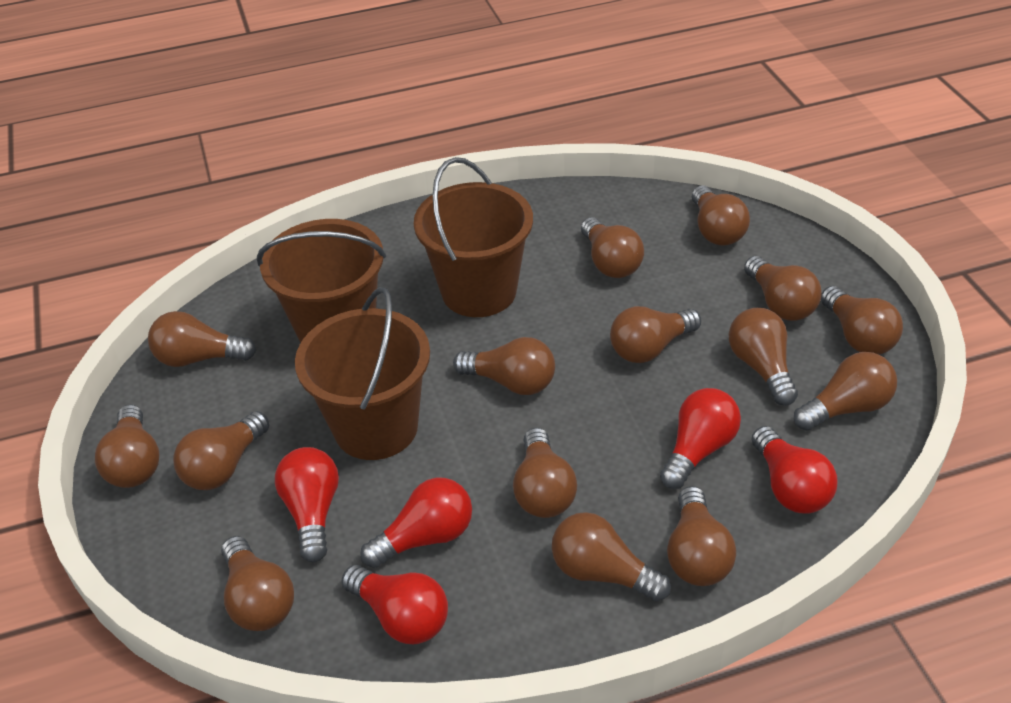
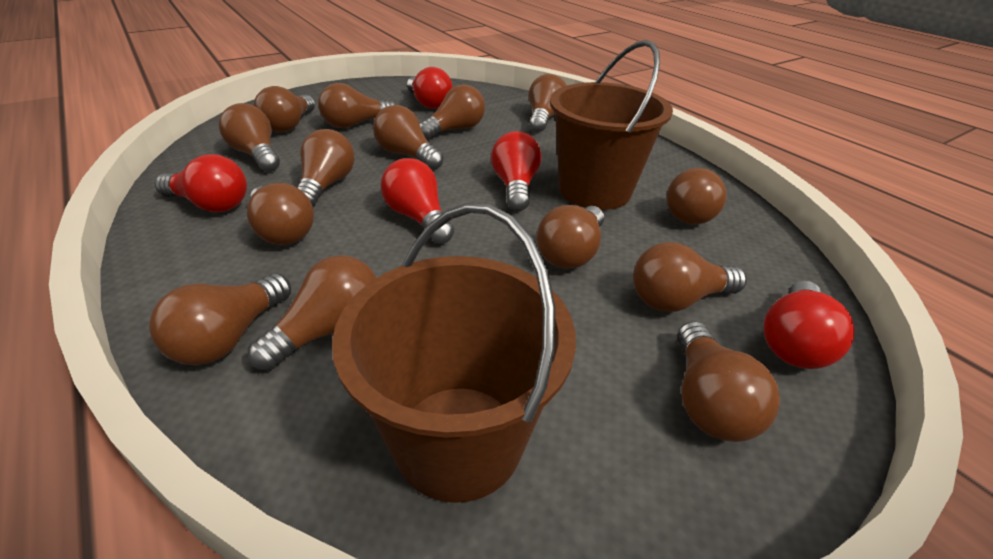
brown bucket: [257,219,386,343] [295,287,430,460] [414,157,533,317] = 3 -> [332,203,576,503] [550,40,673,210] = 2
brown light bulb: [95,405,160,488] [148,311,256,367] [173,411,269,490] [221,536,294,631] [453,337,555,395] [513,428,577,518] [552,512,671,601] [581,217,644,278] [610,306,701,363] [667,486,736,586] [692,185,750,246] [729,308,798,406] [744,256,822,321] [794,352,897,431] [821,286,903,355] = 15 -> [149,273,291,365] [219,103,280,172] [247,183,314,245] [248,255,376,371] [254,86,315,132] [297,129,355,208] [318,83,396,128] [373,105,444,170] [419,84,485,140] [529,74,567,132] [536,205,604,269] [633,242,747,312] [667,168,727,224] [677,321,780,442] = 14

